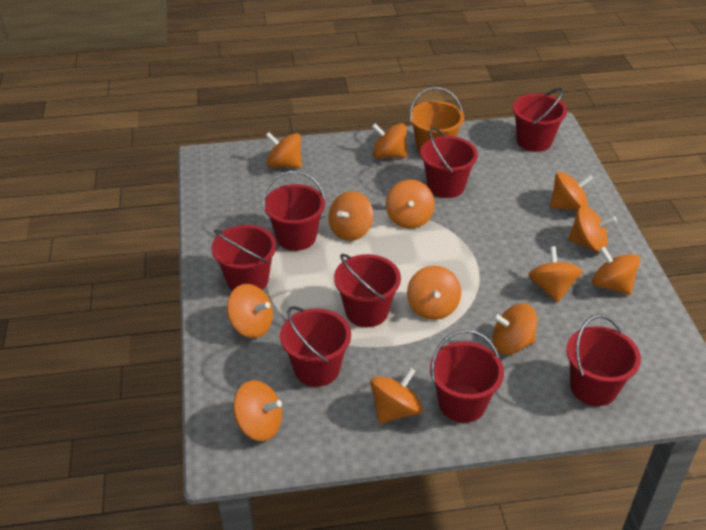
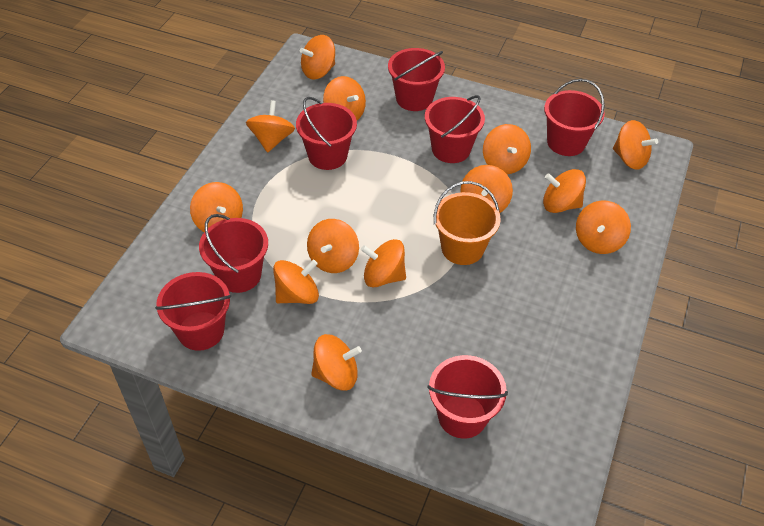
red bucket: [211,225,276,291] [263,171,325,251] [280,306,351,387] [334,254,401,327] [420,128,478,198] [430,330,504,423] [512,88,567,152] [566,315,641,406] = 8 -> [155,272,231,351] [199,214,268,293] [296,97,357,170] [388,48,445,111] [425,95,485,163] [427,355,508,439] [544,79,605,156] = 7

